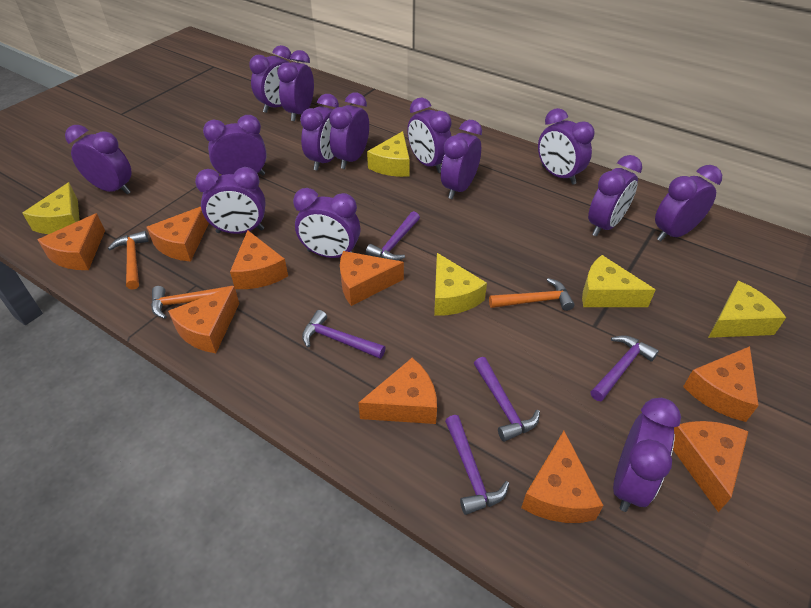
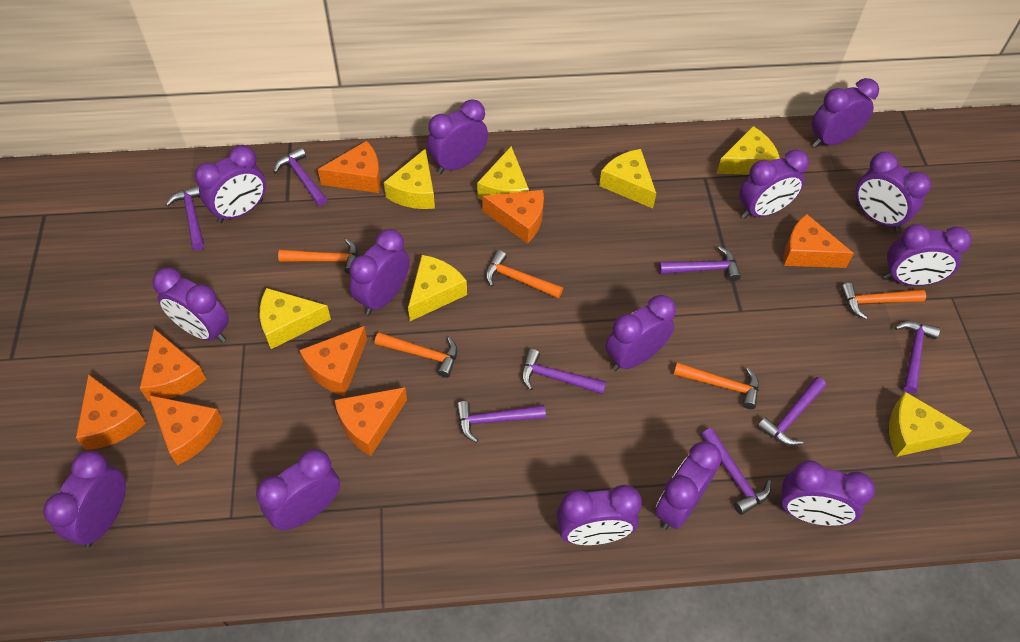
orange cheese: [38,213,105,270] [147,206,209,262] [168,286,239,353] [230,230,288,289] [340,251,404,306] [358,358,437,424] [521,431,604,523] [673,421,749,512] [683,346,759,422] = 9 -> [76,374,146,450] [140,329,206,401] [149,395,223,465] [299,326,367,396] [318,141,381,193] [335,387,407,456] [482,190,544,244] [783,214,854,268] = 8
orange hammer: [108,231,149,290] [151,286,232,319] [489,278,574,311] = 3 -> [278,238,358,274] [375,332,458,378] [485,250,563,299] [673,362,759,409] [841,283,926,319] = 5
purple hammer: [302,310,386,359] [366,211,420,261] [445,415,509,515] [474,357,540,442] [591,335,659,401] = 5 -> [165,185,204,250] [273,147,327,206] [456,401,546,443] [521,349,606,394] [659,246,741,281] [701,428,771,515] [757,377,826,446] [895,321,940,394] = 8
yellow cheese: [22,182,80,234] [367,131,410,177] [434,253,487,316] [582,255,656,307] [708,281,786,338] = 5 -> [260,288,331,349] [384,148,435,209] [408,255,467,321] [477,146,529,200] [599,149,656,208] [716,126,780,175] [889,392,971,457] = 7

